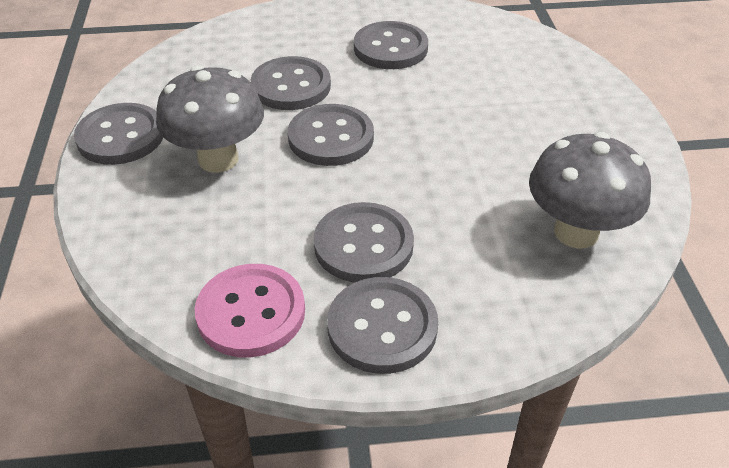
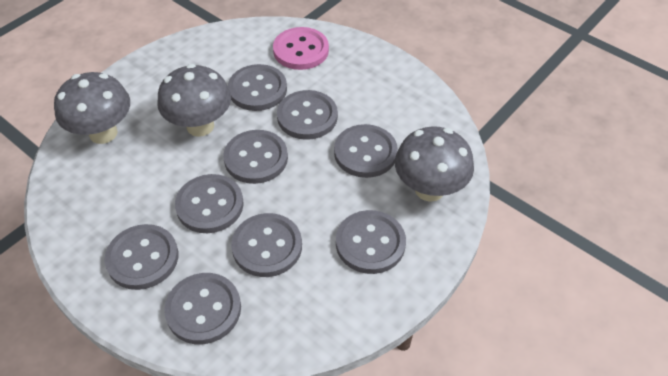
grey button: [74,103,163,165] [251,56,331,110] [288,104,374,166] [314,202,414,283] [327,277,438,374] [354,21,428,69] = 6 -> [104,224,178,290] [164,273,241,344] [175,174,244,233] [223,130,288,184] [228,64,287,111] [231,213,302,277] [277,90,338,140] [334,124,398,178] [336,210,406,274] = 9
grey mushroom: [156,65,264,173] [529,132,651,249] = 2 -> [54,72,130,144] [157,64,231,137] [395,126,474,202] = 3

